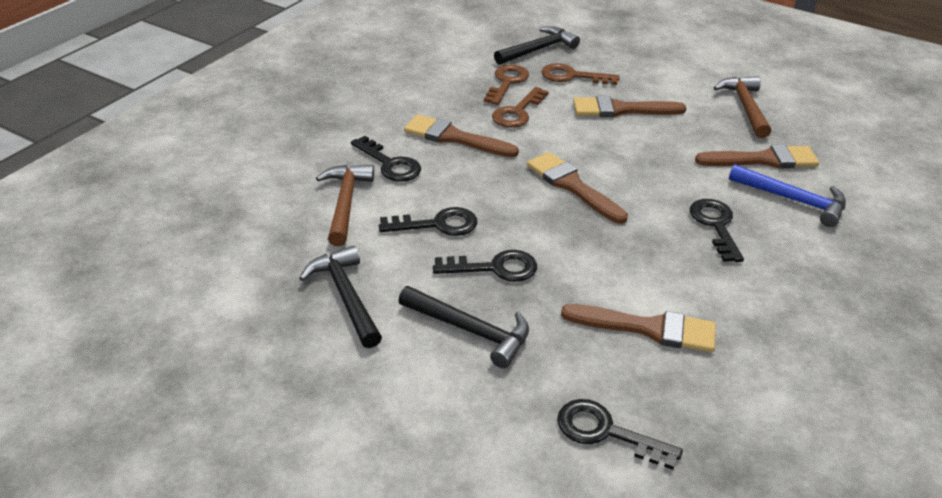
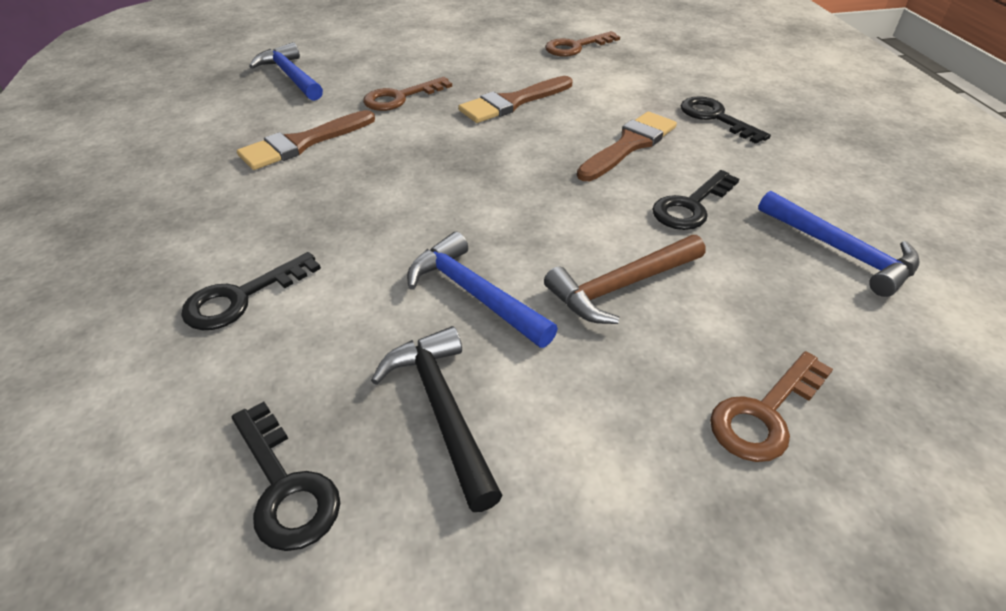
black hammer: [299,246,382,348] [398,286,529,368] [494,26,580,65] = 3 -> [371,326,503,512] = 1
black key: [351,136,421,182] [379,207,477,236] [433,250,537,282] [557,399,683,470] [690,199,744,262] = 5 -> [181,252,321,330] [232,402,340,551] [652,170,739,230] [681,96,771,144] = 4
blue hammer: [729,164,846,227] = 1 -> [249,42,323,101] [407,232,558,348] [758,191,919,297] = 3
brown brush: [404,114,519,157] [527,152,628,224] [561,304,716,352] [573,96,686,117] [695,144,819,169] = 5 -> [237,110,375,170] [458,76,572,123] [577,112,677,181] = 3
brown hammer: [316,165,374,246] [714,76,771,138] = 2 -> [544,235,705,324] = 1

